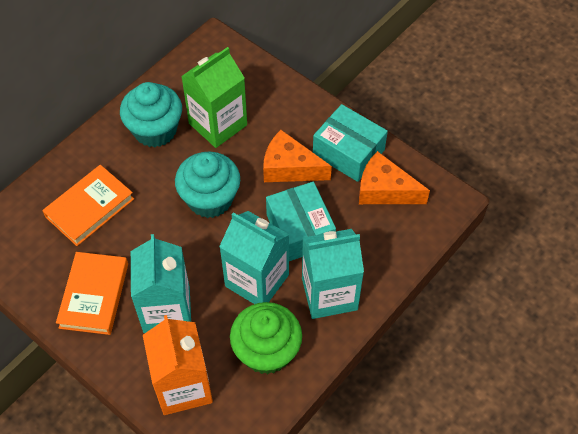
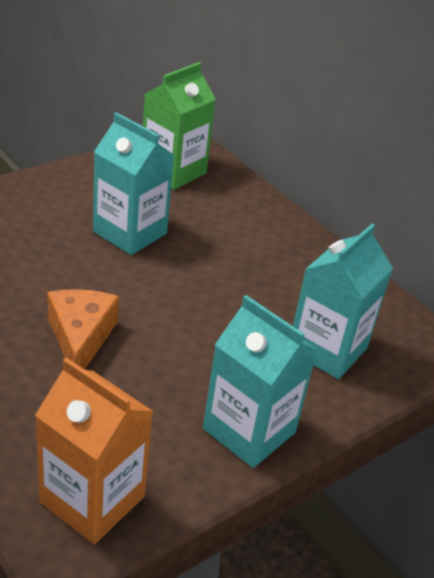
green cupcake: [230,302,302,374] = 1 -> none = 0
orange book: [42,165,134,246] [56,252,128,335] = 2 -> none = 0
orange cheese: [263,130,332,182] [359,151,430,204] = 2 -> [47,289,119,370] = 1
turquoise box: [266,182,336,261] [313,104,388,182] = 2 -> none = 0
turquoise cupcake: [120,82,182,148] [175,152,240,218] = 2 -> none = 0

